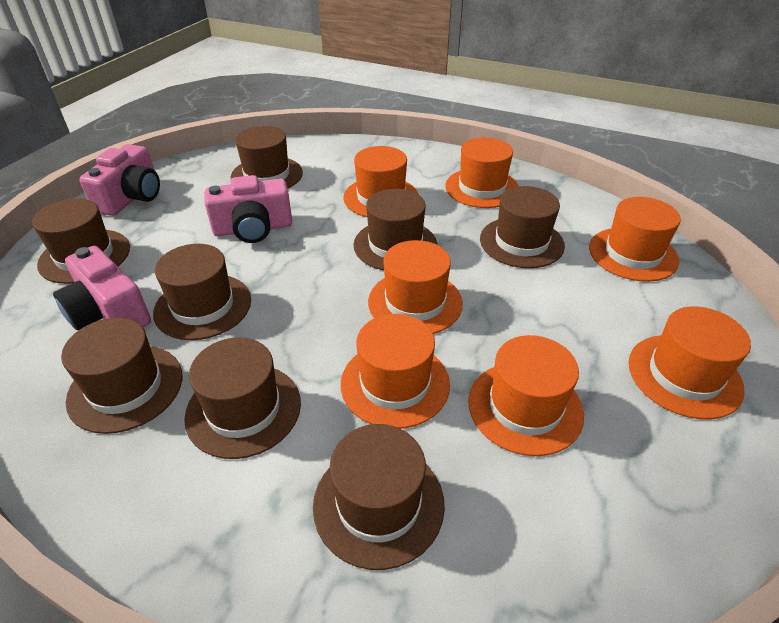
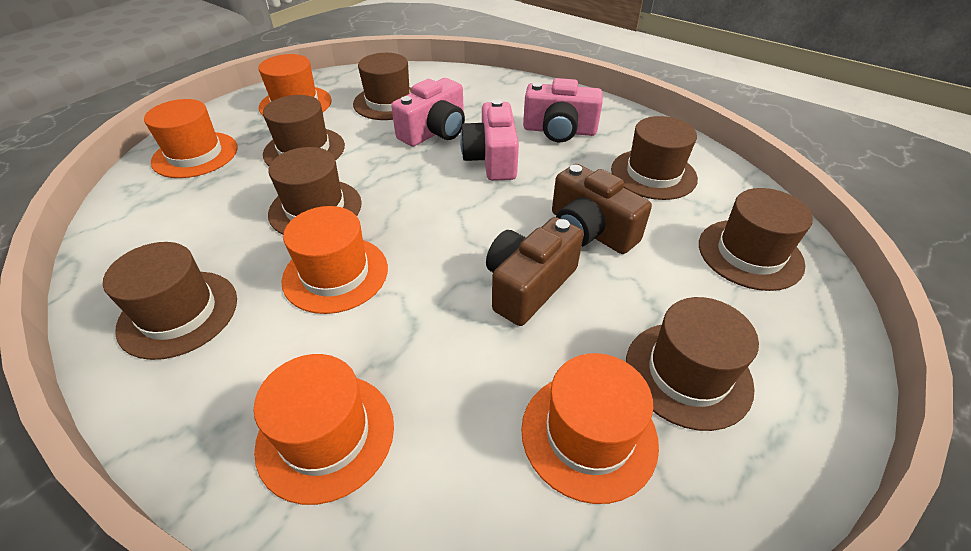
brown camera: none = 0 -> [486,217,584,326] [552,164,652,254] = 2
brown hat: [32,198,130,284] [61,318,182,434] [153,244,251,340] [184,337,301,459] [231,126,303,188] [313,424,445,570] [353,189,438,270] [480,186,565,268] = 8 -> [103,242,237,360] [263,95,345,166] [268,147,362,235] [353,53,412,120] [611,116,698,200] [626,297,759,431] [699,188,813,291] = 7
orange hat: [341,314,450,429] [344,146,418,217] [368,240,463,334] [445,137,519,208] [469,335,584,456] [589,197,681,282] [628,306,751,419] = 7 -> [144,99,237,178] [254,354,394,505] [259,54,332,115] [282,206,388,314] [521,353,659,504] = 5

